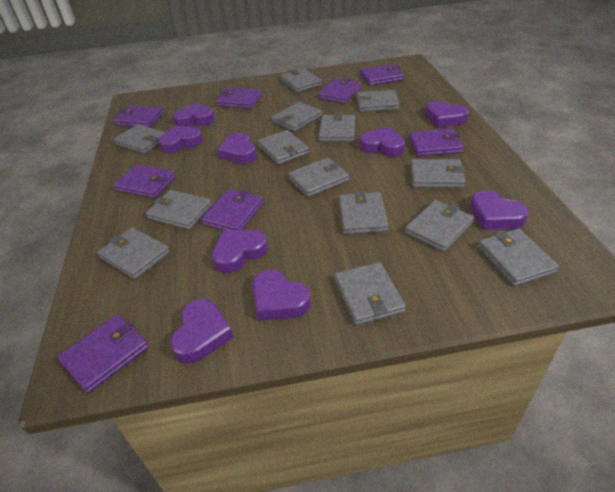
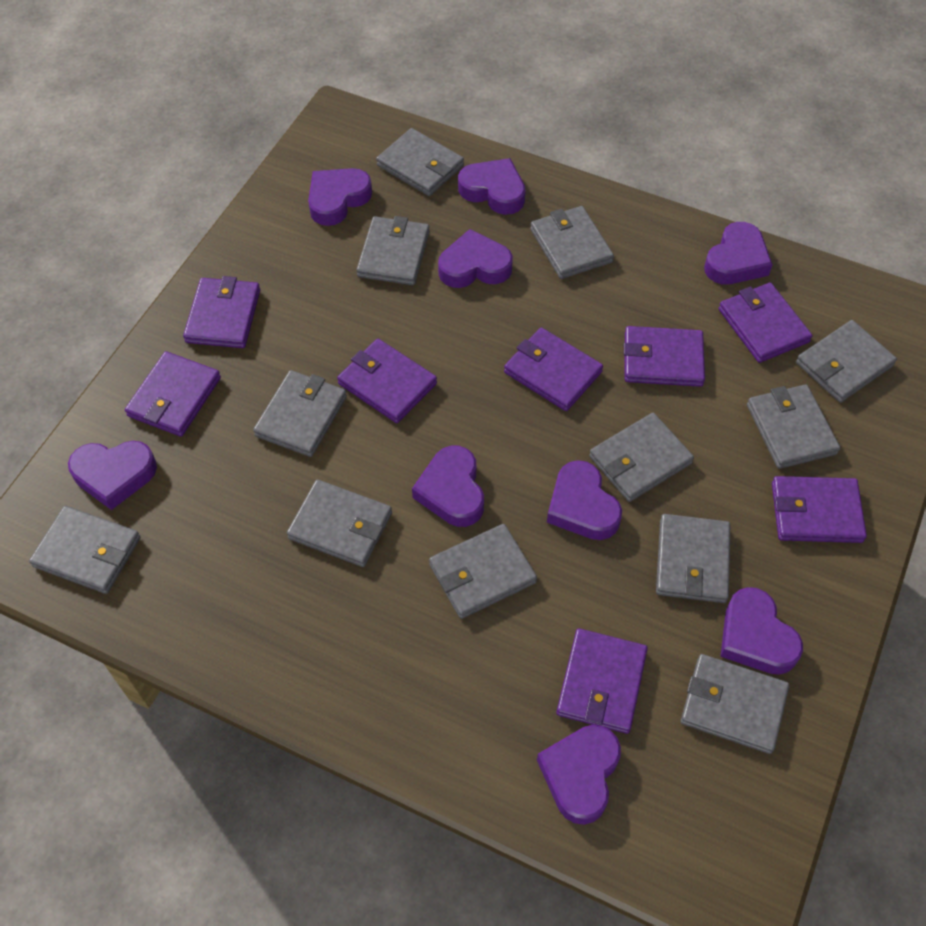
grey wallet: [97,227,170,279] [114,124,166,154] [146,190,212,230] [258,130,309,165] [271,102,322,132] [280,68,322,92] [288,158,349,197] [319,113,355,142] [334,262,406,325] [339,191,389,234] [357,90,400,112] [405,200,474,252] [411,159,466,188] [478,229,559,286] = 14 -> [29,506,140,594] [253,370,347,457] [287,479,392,567] [356,216,430,285] [376,128,464,196] [429,524,537,619] [530,206,614,279] [589,413,694,502] [656,514,730,603] [681,654,789,754] [747,384,840,469] [796,320,897,403] = 12

